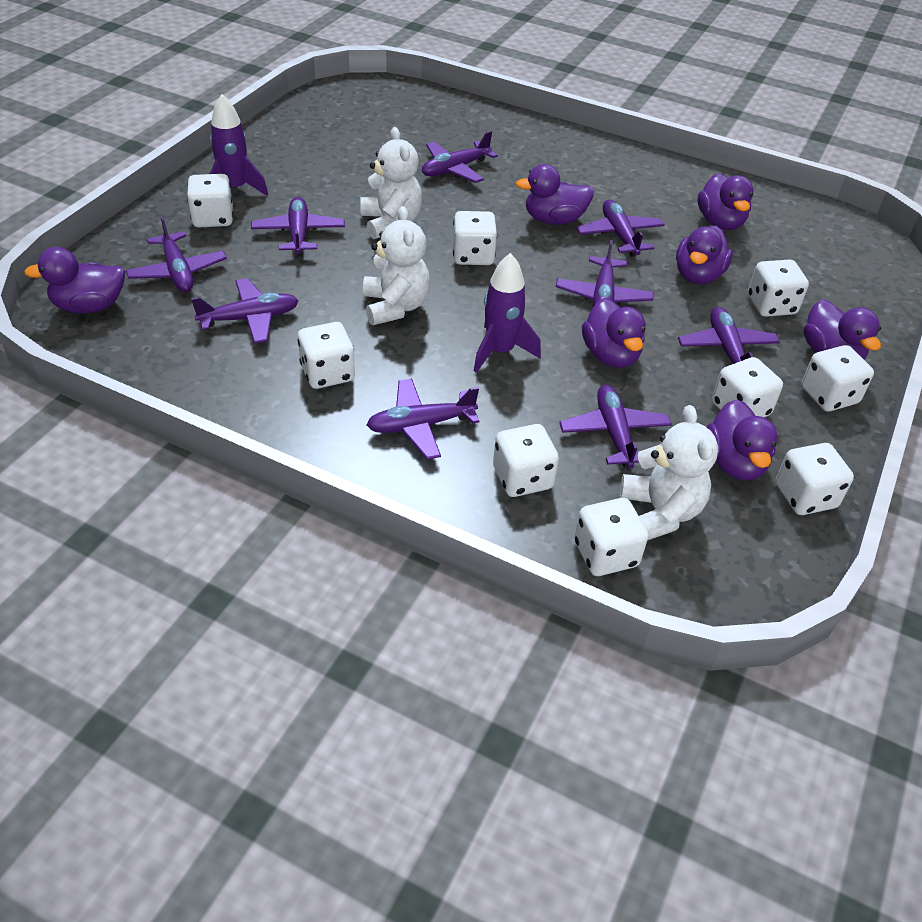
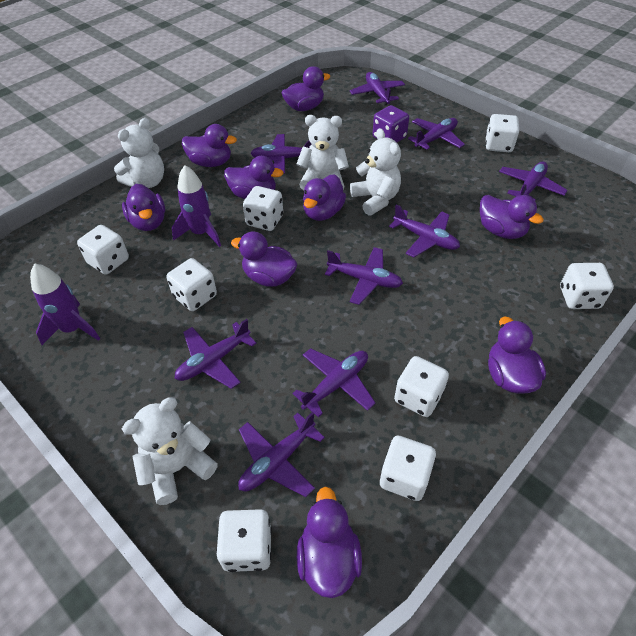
purple dice: none = 0 -> [373,105,409,142] = 1
purple duck: [24,247,125,313] [516,164,594,225] [582,298,646,368] [676,226,733,284] [698,173,754,230] [707,399,778,480] [804,299,881,360] = 7 -> [122,184,165,231] [182,124,237,167] [224,156,284,199] [231,231,298,287] [281,66,330,111] [297,487,362,598] [303,174,346,221] [480,195,544,239] [488,317,546,394] = 9
white dice: [187,174,233,227] [298,322,355,389] [453,211,497,265] [493,424,559,497] [574,498,648,576] [712,357,783,417] [748,259,809,317] [775,443,854,515] [802,345,874,412] = 9 -> [77,225,129,275] [167,258,217,311] [216,509,272,572] [243,186,283,231] [380,436,436,501] [394,356,449,417] [485,114,519,152] [560,263,614,309] = 8
white teddy bear: [360,127,422,239] [363,206,430,325] [620,405,718,541] = 3 -> [114,118,164,188] [122,397,218,505] [296,115,349,190] [350,128,401,216] = 4

